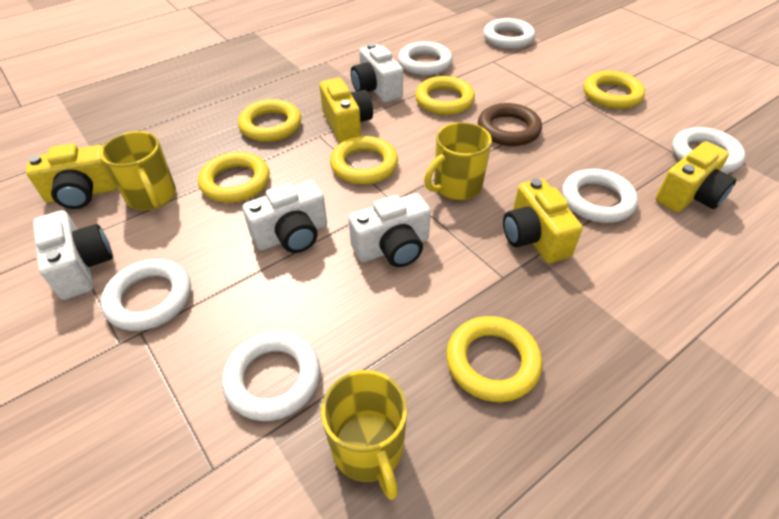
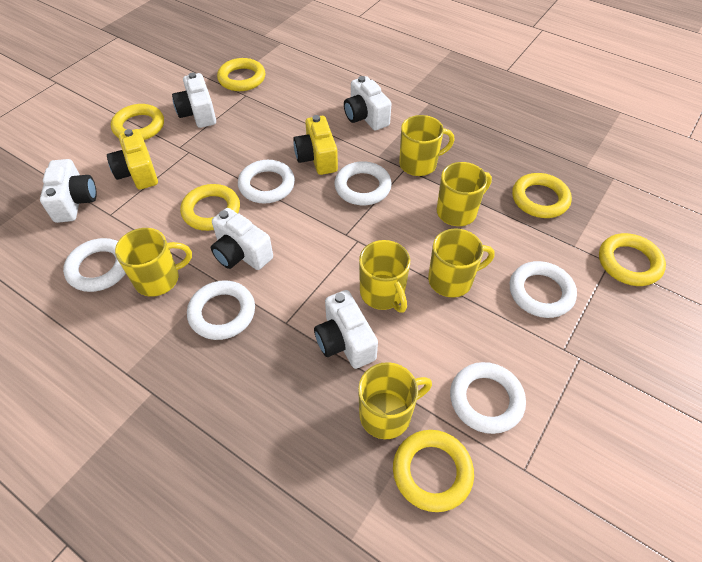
brown ring: [478,103,542,146] = 1 -> none = 0
white camera: [33,210,113,300] [242,180,327,253] [348,193,431,267] [351,43,403,102] = 4 -> [40,159,97,223] [172,72,216,128] [211,208,273,270] [314,290,378,369] [344,76,391,130] = 5
yellow camera: [26,144,117,209] [320,78,373,143] [503,178,583,263] [655,142,736,212] = 4 -> [107,129,158,190] [293,115,338,175] = 2
yellow mug: [100,131,176,210] [321,370,407,500] [424,122,492,200] = 3 -> [115,228,192,297] [358,362,432,439] [359,240,410,313] [399,115,454,176] [428,228,495,298] [437,162,492,226] = 6

